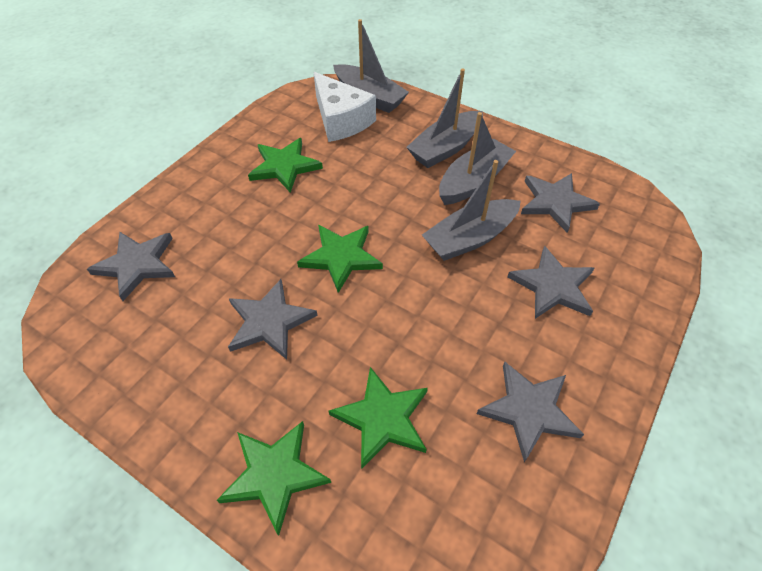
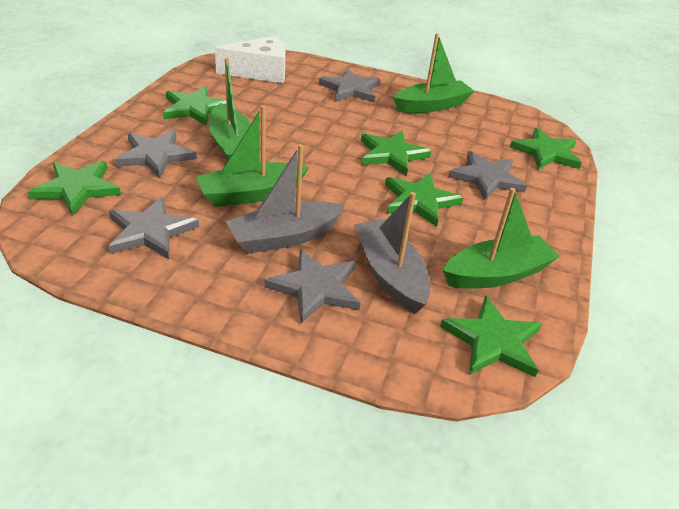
green boat: none = 0 -> [196,105,309,207] [208,58,251,160] [393,33,474,113] [443,188,560,289] = 4
green star: [217,421,331,536] [248,138,323,193] [297,225,383,293] [329,367,428,469] = 4 -> [28,161,121,216] [163,86,227,126] [361,130,431,176] [385,173,463,227] [440,296,542,377] [510,128,582,169] = 6
grey boat: [333,19,409,113] [406,69,483,168] [422,160,521,261] [439,112,516,205] = 4 -> [225,144,345,254] [354,192,430,314] = 2

